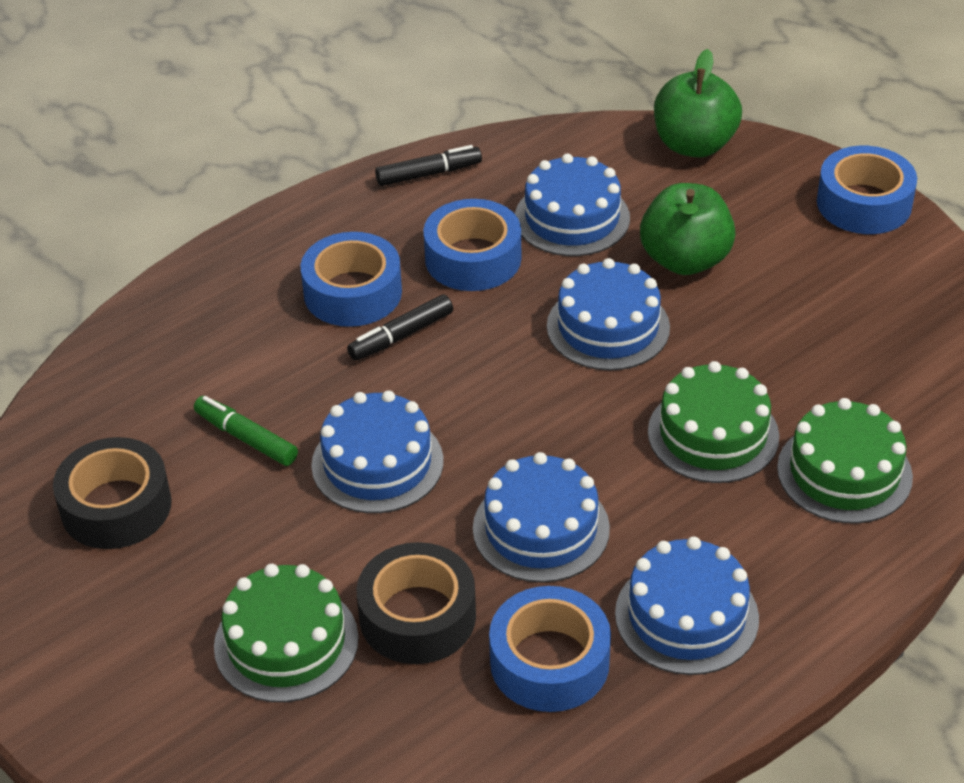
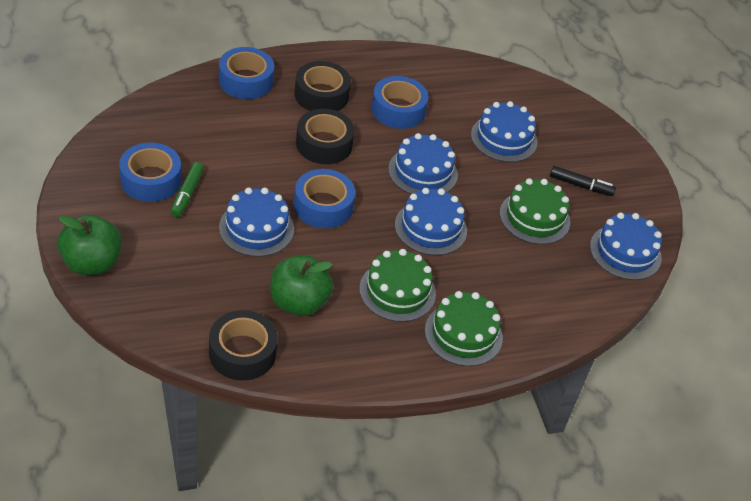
black marker: [347,295,453,361] [375,145,482,186] = 2 -> [550,166,616,196] = 1
black tape: [53,437,172,549] [357,542,476,664] = 2 -> [209,310,278,381] [295,61,351,111] [296,109,355,164] = 3

